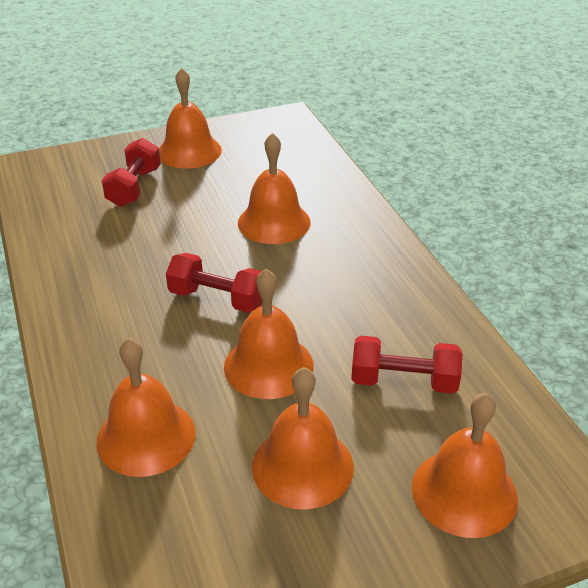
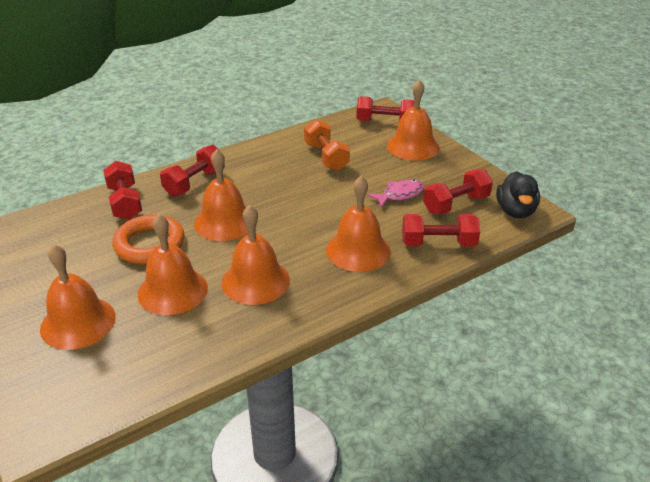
black duck: none = 0 -> [496,171,540,219] = 1
orange dumbbell: none = 0 -> [304,119,350,171] = 1
orange ring: none = 0 -> [113,215,185,264] = 1
pink fish: none = 0 -> [368,180,424,208] = 1
red dumbbell: [102,138,161,207] [166,253,262,312] [351,336,462,394] = 3 -> [103,161,142,220] [160,145,225,196] [356,96,414,121] [402,214,480,247] [423,169,493,214] = 5

